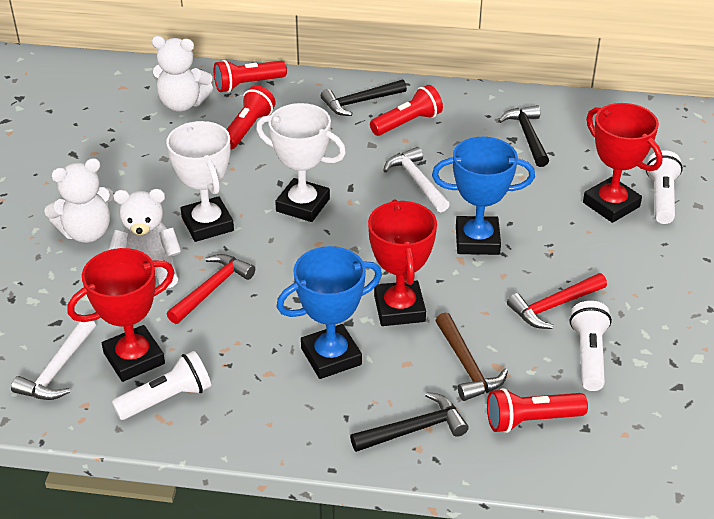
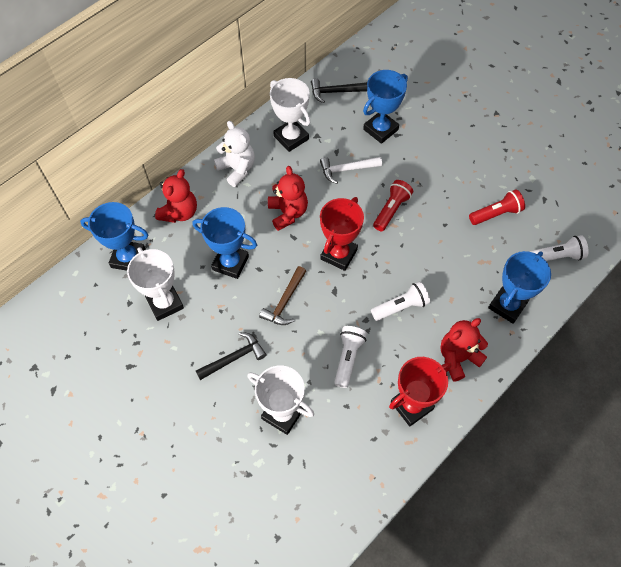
black hammer: [321,80,407,116] [350,392,469,452] [498,105,549,167] = 3 -> [196,332,266,380] [311,78,367,103] = 2
blue trophy: [276,246,382,379] [432,137,535,255] = 2 -> [80,202,148,271] [192,207,257,279] [363,70,408,144] [488,251,551,324] = 4
red flashlight: [214,60,287,92] [226,86,276,150] [370,85,443,136] [487,388,588,433] = 4 -> [373,180,413,231] [469,189,525,225] = 2
red hammer: [167,254,255,324] [507,273,607,329] = 2 -> none = 0
red teddy bear: none = 0 -> [155,169,197,223] [268,166,308,231] [440,318,488,382] = 3
red trophy: [67,248,175,382] [368,199,437,326] [583,103,663,223] = 3 -> [320,197,364,271] [389,357,452,426] = 2
white hammer: [11,321,96,400] [383,147,450,212] = 2 -> [320,157,382,184] = 1
white teddy bear: [44,158,114,243] [109,189,182,288] [152,36,213,111] = 3 -> [214,121,255,187] = 1
white trophy: [166,121,234,242] [256,103,346,222] = 2 -> [127,247,184,321] [247,366,314,435] [270,78,310,152] = 3

